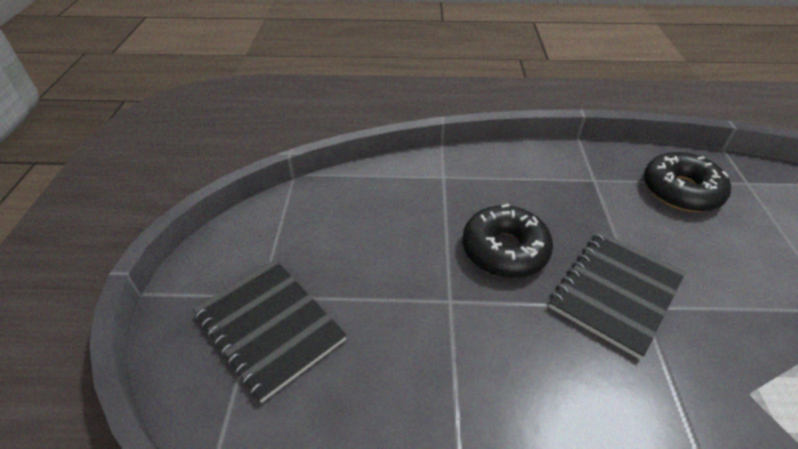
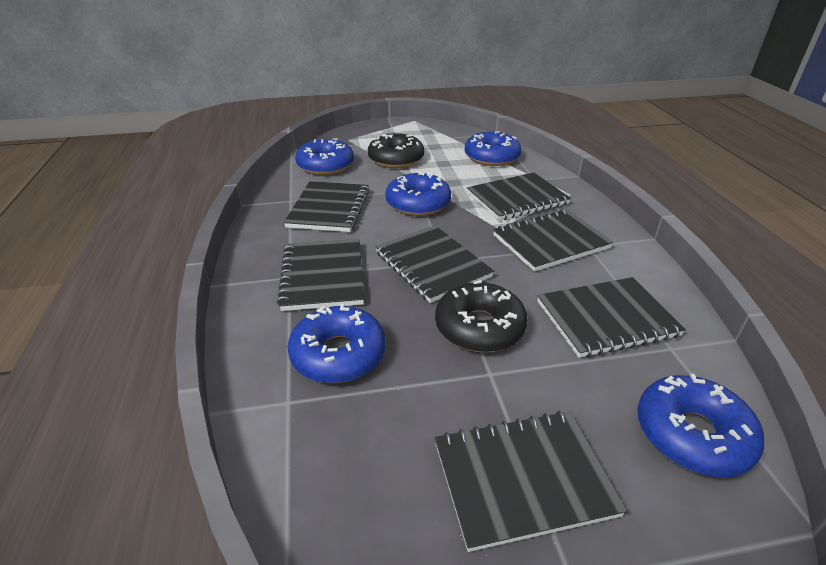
black notebook: [193,260,347,403] [548,231,686,359] = 2 -> [277,239,364,311] [284,181,370,232] [376,225,494,303] [435,411,627,552] [467,173,571,221] [493,209,613,272] [537,277,686,358] = 7
blue donut: none = 0 -> [287,304,386,383] [295,138,354,175] [385,171,451,216] [464,131,521,166] [637,374,764,477] = 5

